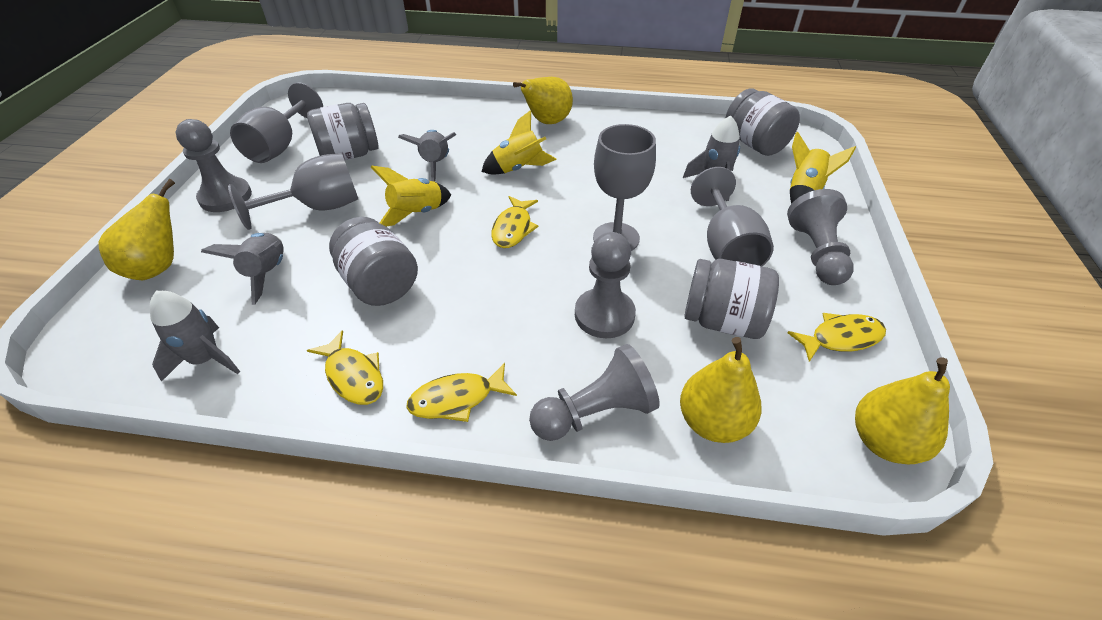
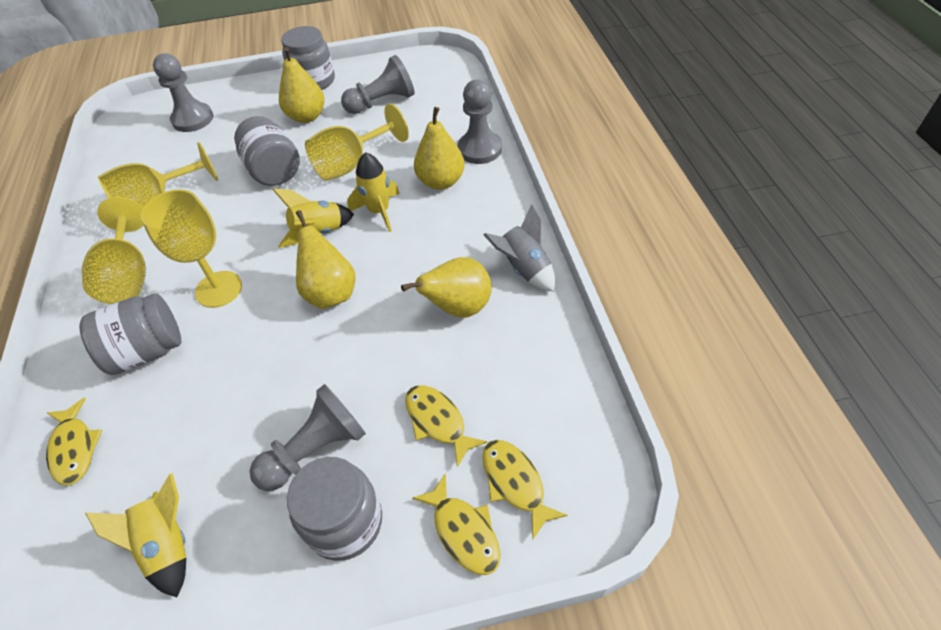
grey goblet: [228,153,358,230] [230,82,323,163] [593,124,656,251] [691,167,774,266] = 4 -> none = 0
grey rocket: [150,291,240,382] [201,233,284,305] [398,130,456,182] [683,115,740,201] = 4 -> [483,204,555,292] = 1
yellow goblet: none = 0 -> [82,197,146,304] [98,142,218,207] [141,189,242,308] [305,104,409,181] = 4

